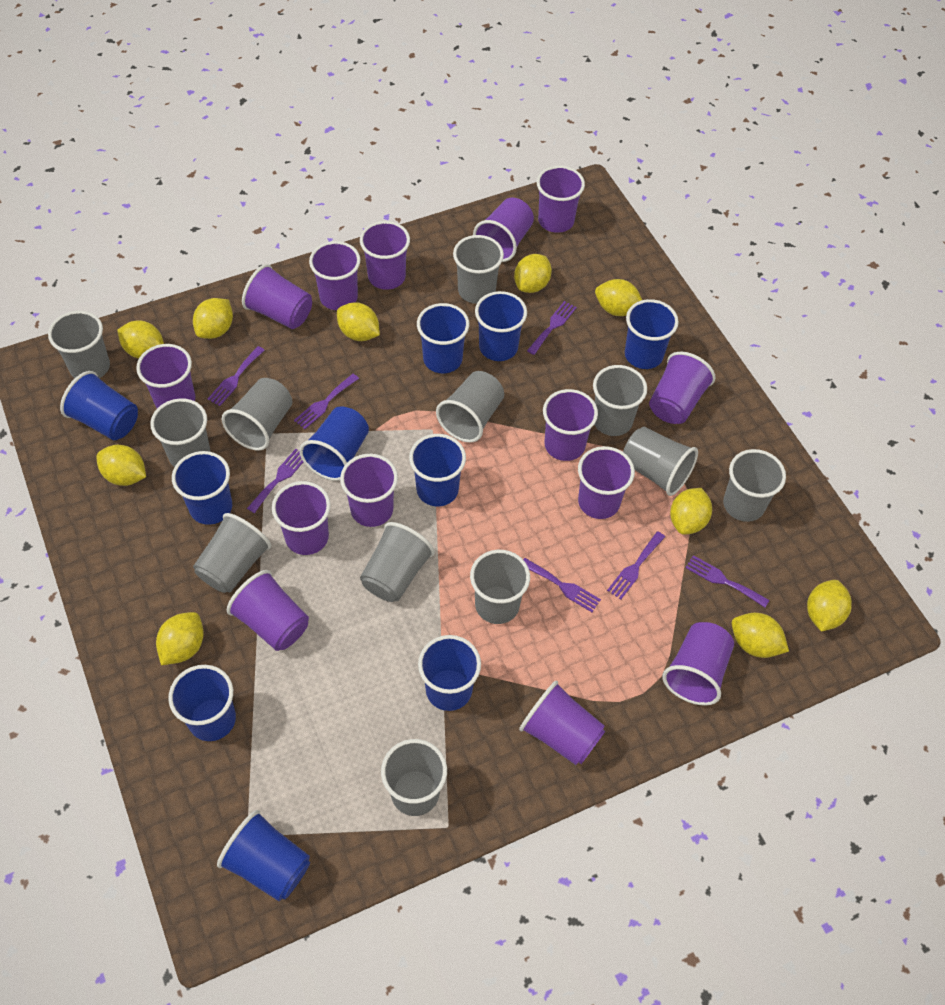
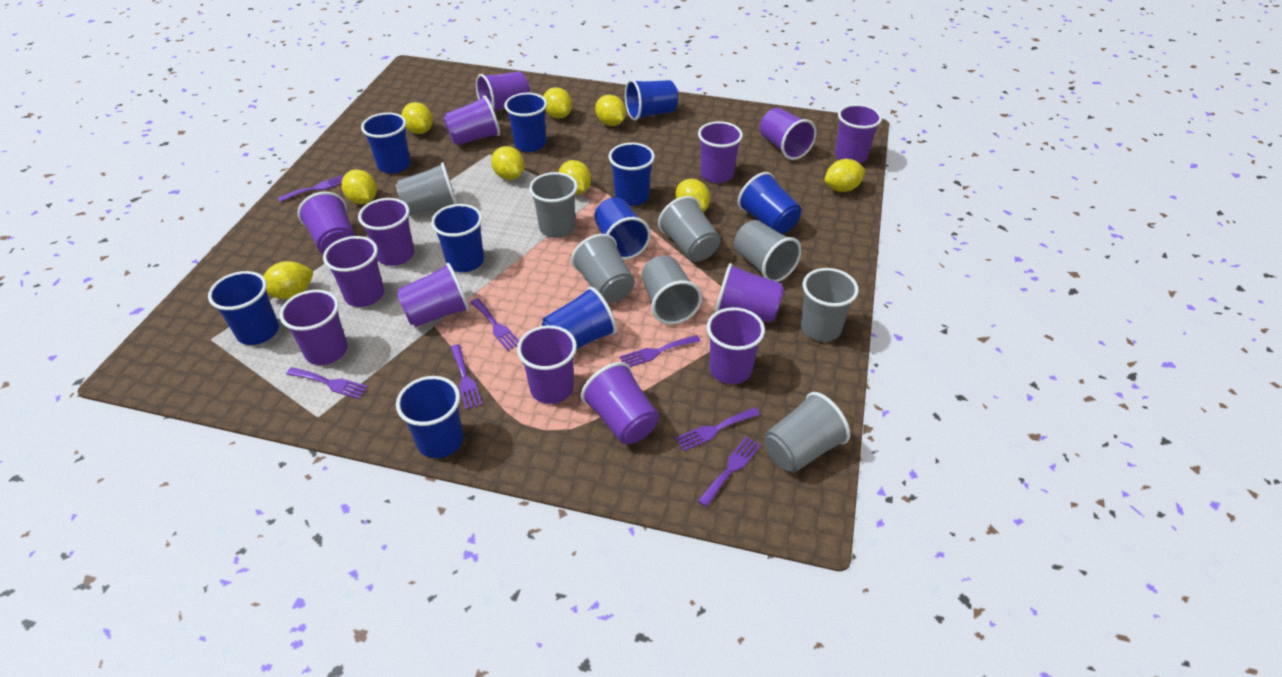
grey cup: [48,311,110,378] [150,398,210,467] [193,513,271,593] [222,378,293,451] [360,522,435,602] [381,739,447,816] [436,371,504,443] [453,235,504,304] [470,550,530,624] [593,365,647,436] [623,427,698,496] [723,449,786,522] = 12 -> [396,162,458,215] [529,172,578,238] [571,234,635,303] [642,256,702,324] [658,196,720,262] [734,220,802,282] [764,392,850,473] [801,268,859,342] = 8
yellow lemon: [96,445,146,486] [117,320,164,359] [156,612,204,665] [193,298,233,339] [337,302,380,341] [514,254,552,293] [595,279,642,316] [670,488,712,535] [732,613,789,658] [807,580,852,632] = 10 -> [263,261,313,299] [341,170,377,204] [402,102,433,134] [491,146,525,180] [543,87,572,119] [559,160,591,195] [595,95,626,126] [675,179,710,212] [825,159,865,192] = 9

